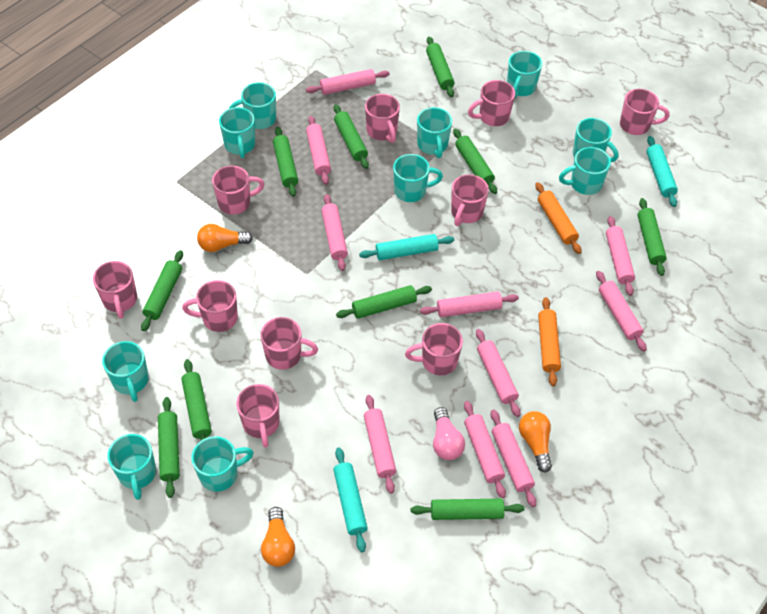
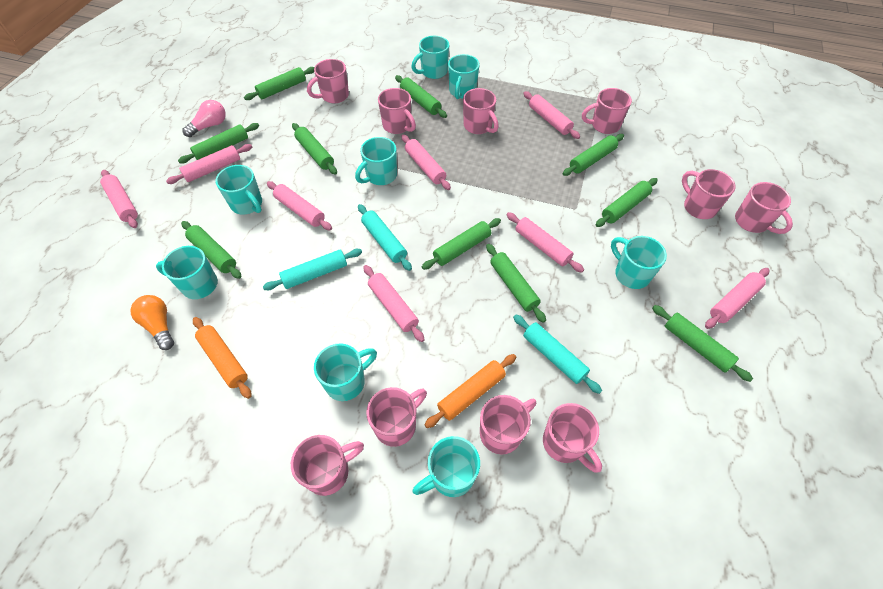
orange light bulb: [197,224,253,252] [261,507,295,567] [519,411,552,473] = 3 -> [130,295,174,350] = 1
pink rolling pin: [306,69,389,95] [306,116,331,185] [321,194,348,271] [364,395,396,494] [420,291,519,317] [464,401,506,498] [476,329,520,417] [491,409,536,507] [596,271,647,352] [606,216,635,296] = 10 -> [100,170,138,228] [166,144,252,184] [267,181,332,230] [363,265,425,342] [401,135,451,190] [506,212,584,273] [523,91,580,139] [705,268,770,329] = 8
turquoise mug: [102,341,149,402] [107,434,156,500] [191,436,254,492] [219,107,255,158] [229,82,276,129] [393,154,443,202] [417,107,452,158] [507,51,542,98] [559,147,611,195] [573,118,618,162] = 10 -> [156,246,218,299] [216,165,262,215] [314,343,377,401] [355,137,397,185] [411,36,449,79] [412,436,480,497] [448,54,480,99] [611,236,667,289] = 8

